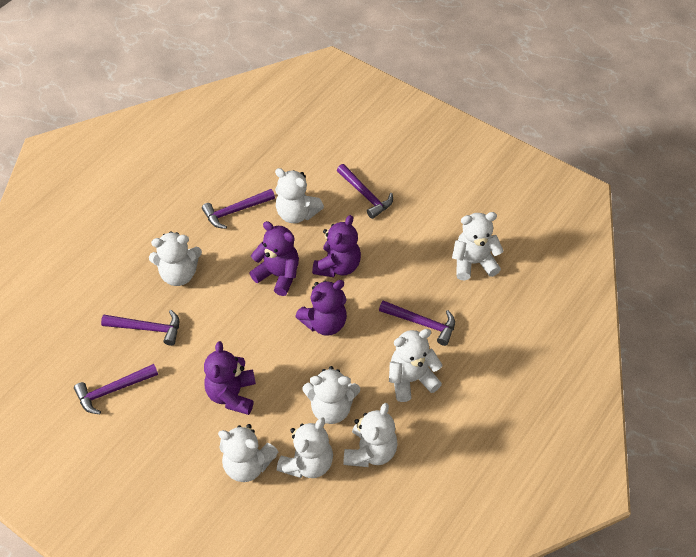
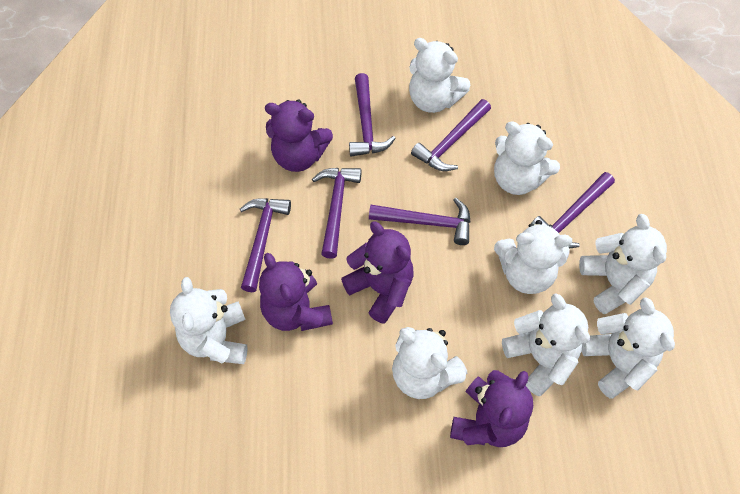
purple hammer: [74,364,158,414] [101,310,179,346] [202,189,275,229] [337,164,393,219] [379,300,455,346] = 5 -> [240,198,291,292] [312,168,362,259] [349,73,396,157] [369,198,471,245] [411,99,491,171] [532,172,615,248] = 6

